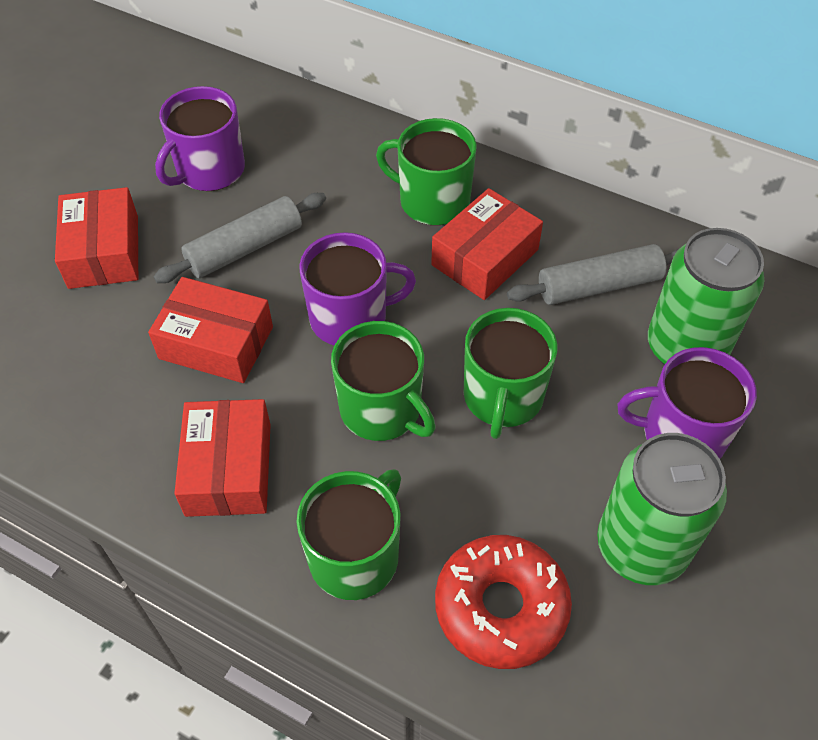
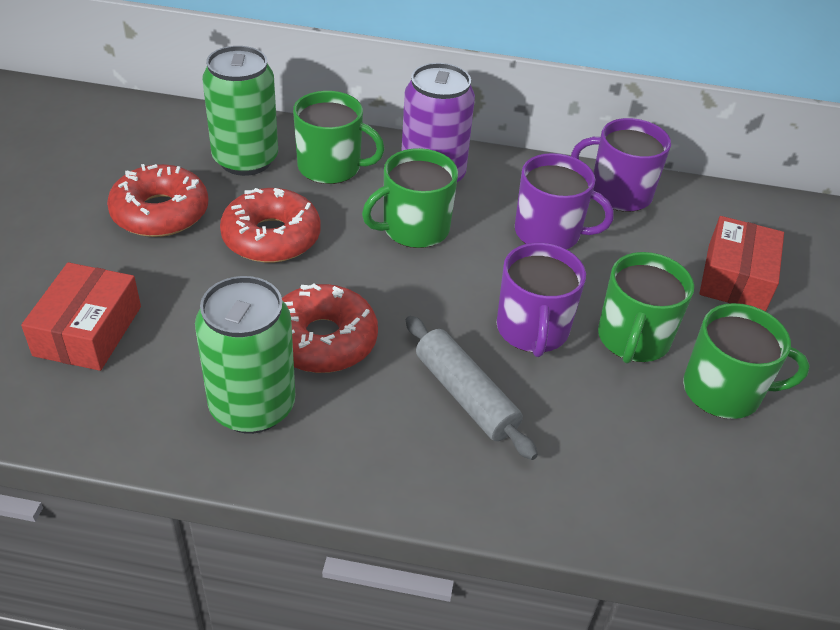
grey rolling pin: [154,193,326,283] [507,244,679,305] = 2 -> [406,316,538,460] = 1
purple can: none = 0 -> [401,63,475,182] = 1
red box: [55,187,138,289] [148,277,273,383] [174,399,271,517] [431,188,543,300] = 4 -> [21,262,141,371] [699,216,784,312] = 2
red donut: [435,535,572,669] = 1 -> [107,164,208,237] [220,188,321,263] [282,283,378,373] = 3

